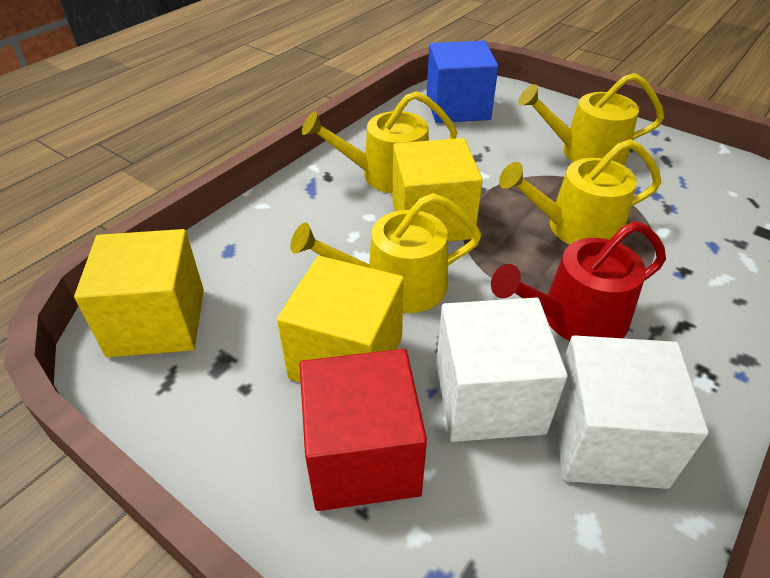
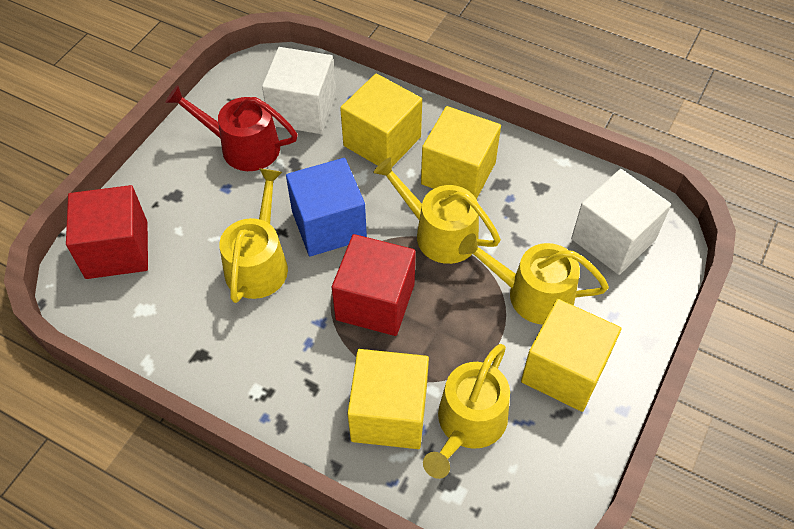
red cube: [300,349,427,511] = 1 -> [66,185,148,279] [332,234,416,336] = 2
yellow cube: [74,229,204,357] [277,256,404,383] [393,138,483,241] = 3 -> [340,73,422,167] [347,349,429,449] [421,106,501,200] [521,299,622,412] = 4

